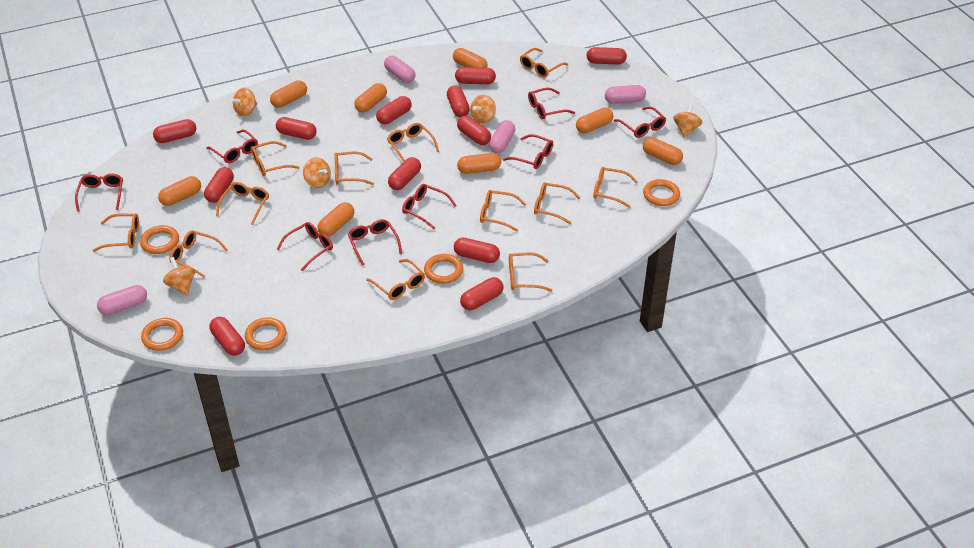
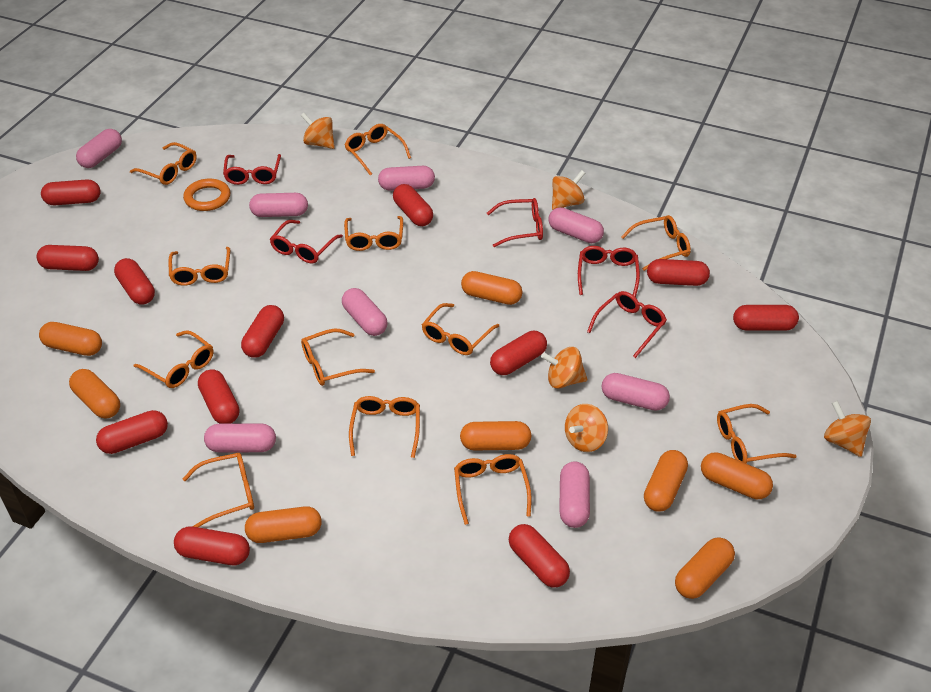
orange ring: [140,225,179,254] [141,318,183,351] [245,317,286,350] [424,254,463,284] [643,179,680,206] = 5 -> [183,178,230,211] = 1
pink capsule: [97,285,147,315] [384,56,415,83] [489,120,515,153] [605,85,646,104] = 4 -> [76,129,122,168] [204,424,276,452] [249,193,308,217] [342,288,388,336] [378,166,435,191] [548,207,604,243] [559,461,590,528] [601,373,670,411] = 8
red glasses: [75,173,123,211] [206,130,258,163] [277,222,333,271] [348,219,402,266] [402,184,457,229] [503,134,553,169] [528,88,575,119] [614,106,666,138] = 8 -> [223,154,281,185] [270,220,343,263] [487,198,543,247] [578,246,640,298] [587,291,667,358] = 5

